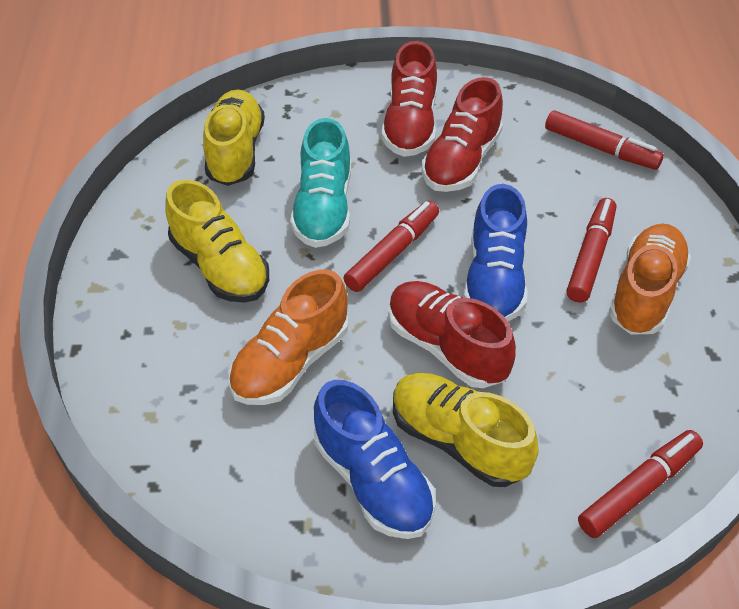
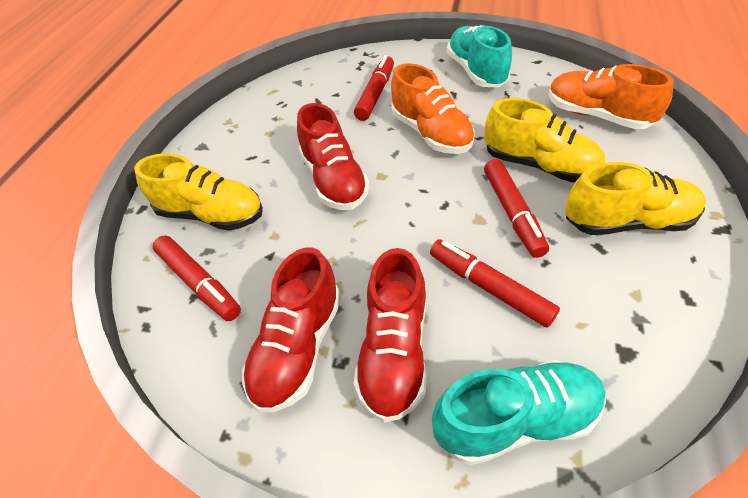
blue shoe: [314,380,436,539] [464,184,528,321] = 2 -> none = 0
turquoise shoe: [290,118,351,248] = 1 -> [432,360,606,465] [447,25,512,87] = 2

